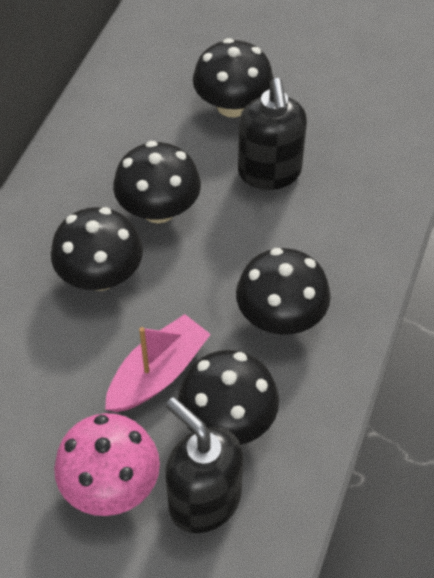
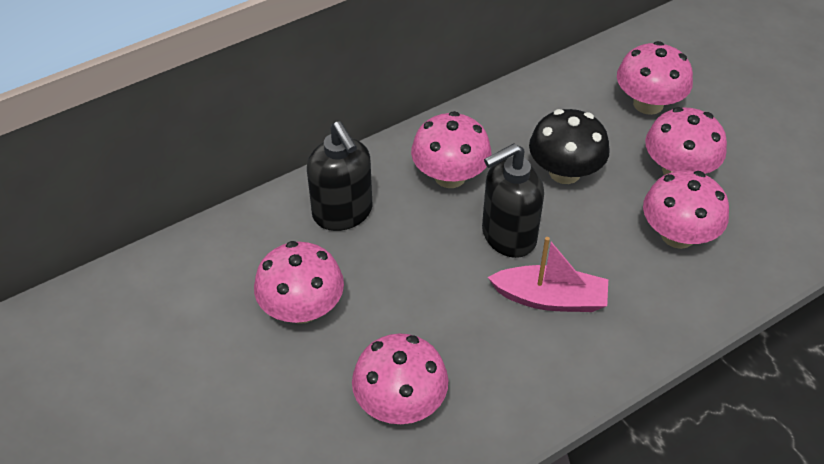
black mushroom: [51,207,143,291] [113,141,201,223] [178,350,279,445] [193,38,274,118] [236,248,331,335] = 5 -> [529,109,610,184] = 1
pink mushroom: [54,413,160,516] = 1 -> [254,241,344,323] [352,333,448,424] [411,111,491,188] [617,41,693,115] [643,170,729,249] [645,107,727,175] = 6

